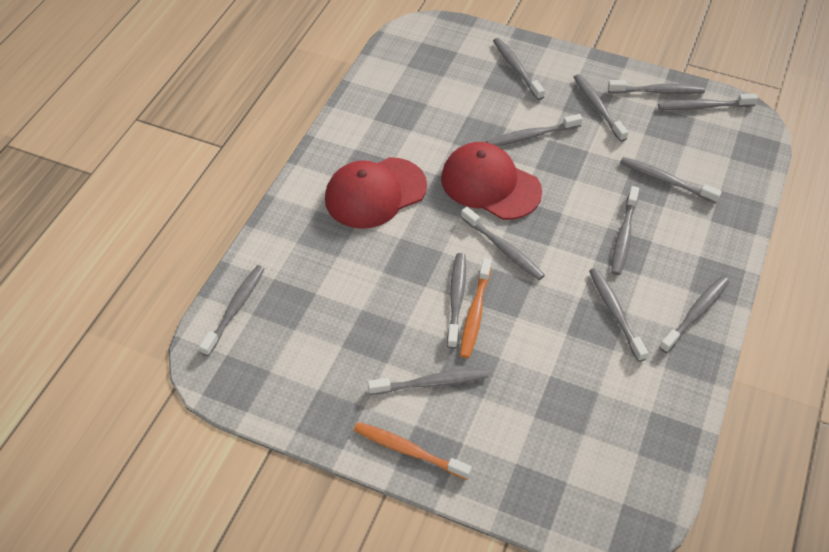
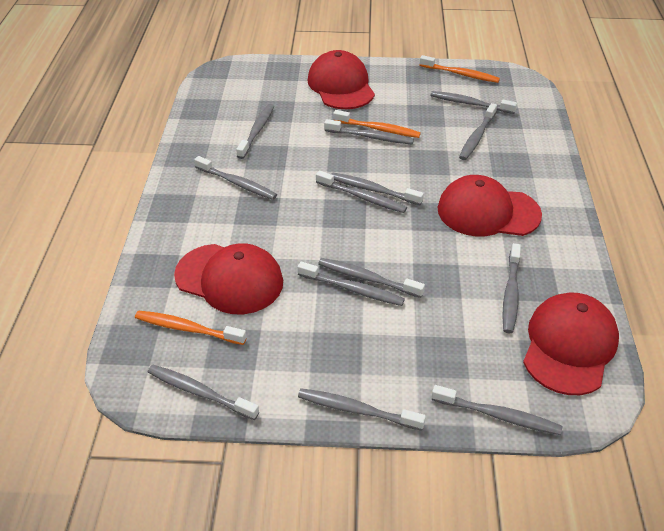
orange toothbrush: [354,422,472,480] [460,258,492,358] = 2 -> [135,310,247,345] [333,110,421,138] [420,55,500,83] = 3
red cap: [325,157,427,229] [441,142,542,220] = 2 -> [174,243,283,314] [308,50,375,109] [438,175,542,236] [523,293,619,395] = 4

